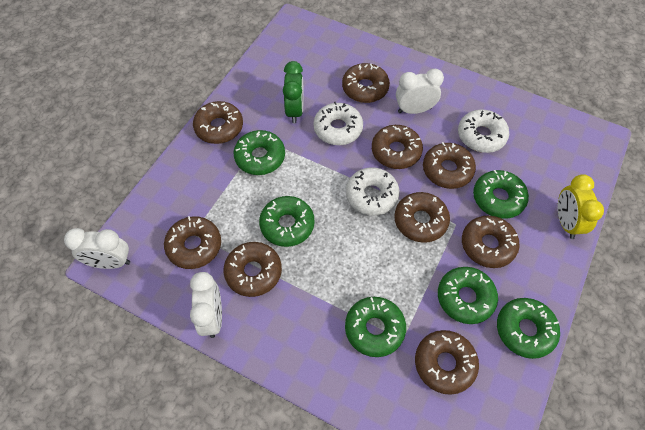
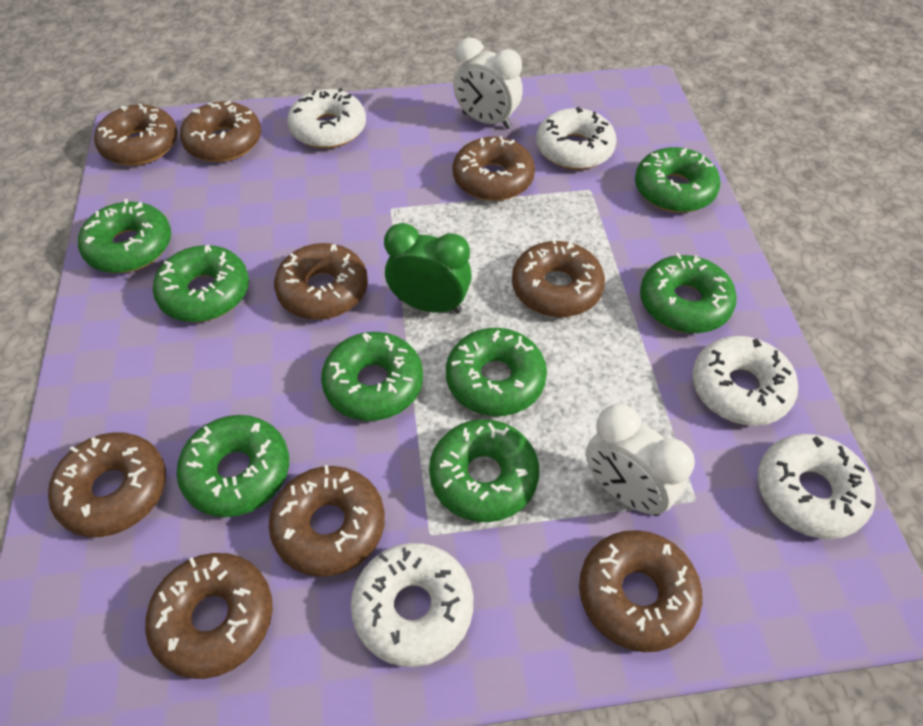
green donut: [234,130,285,175] [259,196,315,247] [345,297,406,357] [438,267,498,324] [473,170,529,219] [497,298,560,359] = 6 -> [78,199,171,273] [153,245,249,322] [177,415,289,517] [321,332,423,421] [429,419,539,522] [446,328,547,416] [635,147,720,212] [640,253,737,333] = 8
white clock: [64,228,130,269] [190,272,222,338] [396,69,444,114] = 3 -> [453,38,523,129] [586,404,695,516] = 2
white donut: [313,102,363,145] [346,167,400,216] [458,109,509,153] = 3 -> [287,88,366,148] [351,543,473,667] [536,107,617,170] [692,336,798,426] [757,434,875,539] = 5
yellow clock: [558,174,604,239] = 1 -> none = 0

